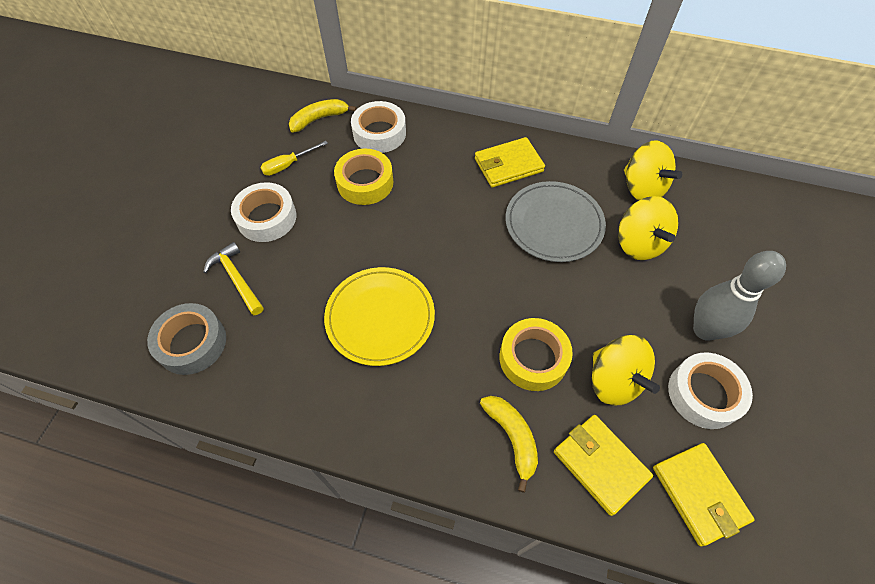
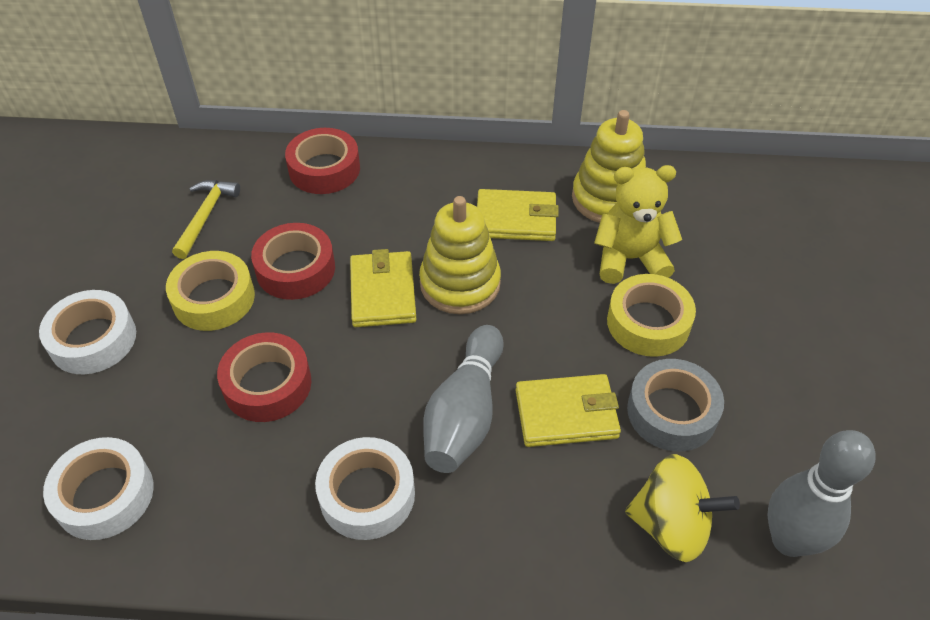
grey bowling pin: [693,251,786,341] = 1 -> [423,325,504,473] [767,430,876,557] = 2
grey plate: [506,181,606,262] = 1 -> none = 0
red tape: none = 0 -> [217,332,311,422] [251,223,335,300] [285,128,360,194] = 3
yellow banana: [289,99,356,133] [480,396,538,492] = 2 -> none = 0
yellow plate: [324,267,435,366] = 1 -> none = 0
yellow screwdriver: [260,141,328,176] = 1 -> none = 0
yellow spinning top: [592,335,660,405] [618,196,678,260] [624,140,682,200] = 3 -> [625,454,740,562] = 1
yellow stacking toy: none = 0 -> [419,196,501,314] [572,110,646,223] = 2
yellow teddy bear: none = 0 -> [594,165,682,284] = 1

